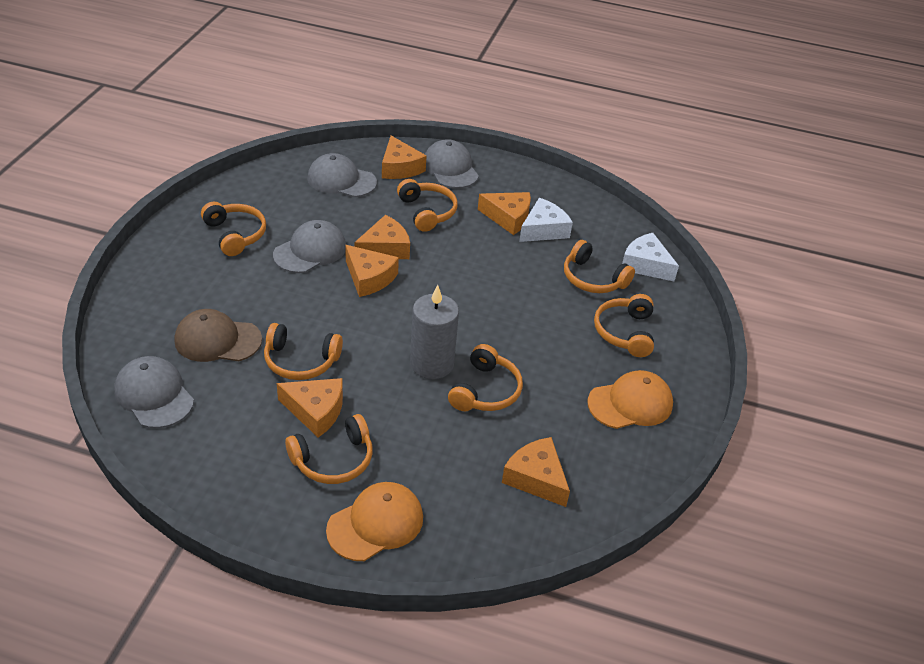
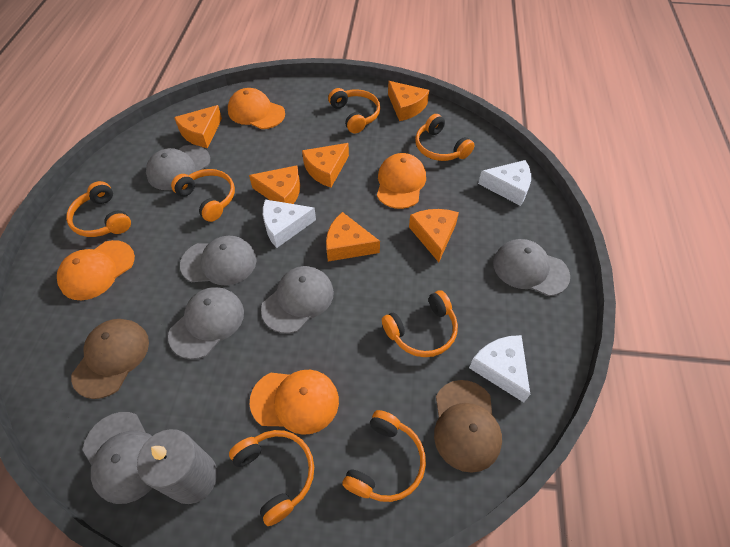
brown cap: [175,309,262,362] = 1 -> [71,319,149,399] [434,380,502,473] = 2
grey cap: [114,356,194,428] [273,220,346,273] [307,153,377,197] [425,139,479,189] = 4 -> [82,412,152,504] [146,145,210,190] [168,287,244,359] [180,236,257,285] [261,266,334,333] [493,239,570,296] = 6
orange cap: [326,482,423,561] [588,370,673,429] = 2 -> [57,240,135,300] [228,88,285,129] [250,370,339,435] [377,153,426,209] = 4
white cheese: [519,198,573,242] [622,233,679,281] = 2 -> [263,200,316,248] [469,335,530,402] [478,160,531,206] = 3

